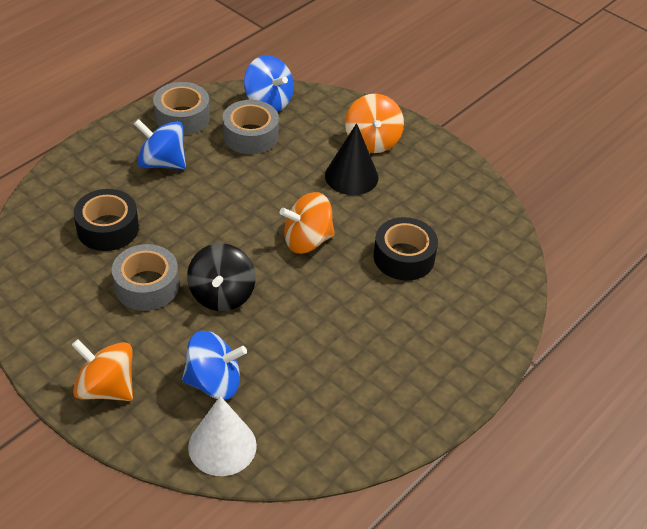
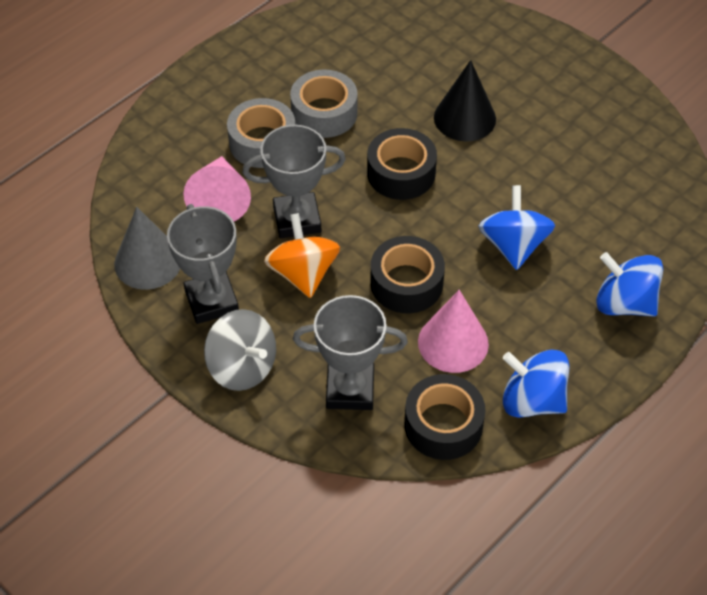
black spinning top: [187,243,256,311] = 1 -> none = 0
black tape: [74,189,139,251] [374,217,438,281] = 2 -> [367,128,437,200] [370,236,445,313] [404,374,486,460] = 3
grey cone: none = 0 -> [114,207,180,290] = 1
grey spinning top: none = 0 -> [204,309,276,391] = 1
grey tape: [112,244,179,311] [153,82,210,135] [222,100,279,154] = 3 -> [227,98,296,168] [290,69,358,138] = 2
grey trophy: none = 0 -> [167,204,239,324] [242,125,346,238] [293,295,408,410] = 3
orange spinning top: [72,339,133,401] [279,192,335,254] [345,94,404,153] = 3 -> [264,213,340,298] = 1
pink cone: none = 0 -> [183,156,251,221] [418,290,489,373] = 2
white cone: [188,396,257,476] = 1 -> none = 0

